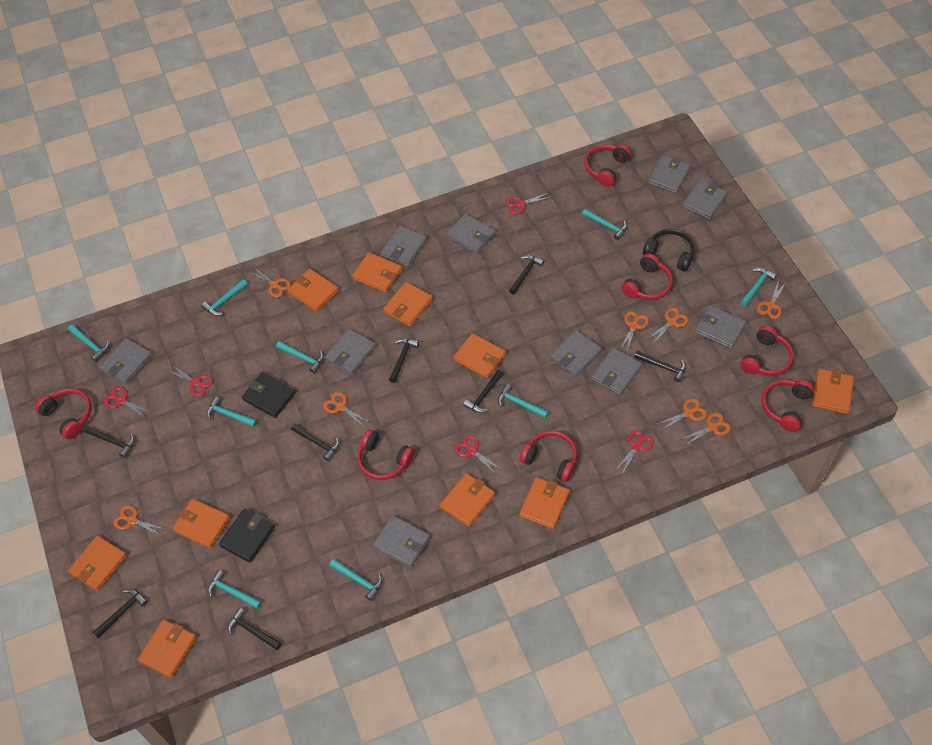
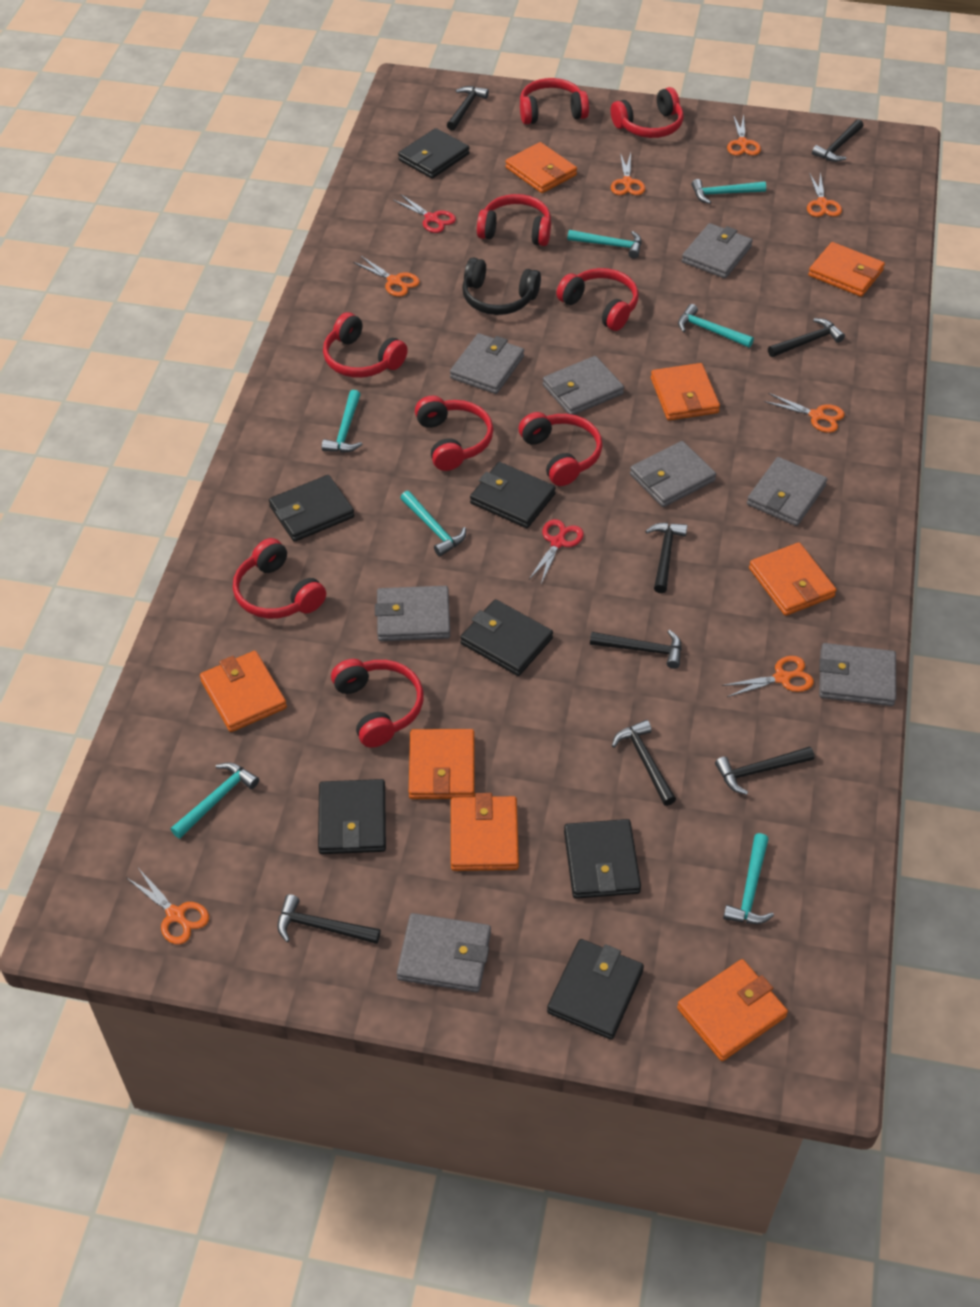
black wallet: [219,509,275,563] [242,372,296,418] = 2 -> [269,475,354,542] [318,779,386,854] [398,128,469,179] [460,599,553,676] [470,462,556,528] [547,939,644,1040] [564,819,641,899] = 7
grey wallet: [99,338,152,385] [325,329,376,375] [373,515,430,567] [381,226,427,267] [447,214,496,254] [550,330,602,377] [591,348,642,395] [648,155,691,194] [682,179,728,220] [695,305,746,349] = 10 -> [375,586,450,641] [397,913,491,993] [450,333,524,394] [543,356,624,415] [630,441,716,507] [682,223,753,278] [747,457,827,526] [819,643,896,706] = 8
orange scissors: [113,505,164,536] [248,267,291,297] [323,392,369,428] [619,311,649,351] [646,308,689,342] [657,399,707,431] [680,413,731,446] [757,280,786,319] = 8 -> [127,868,209,944] [353,256,420,297] [611,153,645,195] [722,656,814,697] [727,115,761,156] [764,393,845,433] [807,172,842,217] = 7
orange wallet: [68,536,127,591] [138,619,197,678] [172,499,230,548] [288,269,338,312] [352,253,402,293] [383,282,433,326] [440,473,495,527] [454,333,506,378] [519,477,570,529] [812,369,854,414] = 10 -> [200,651,287,732] [409,729,475,799] [451,793,519,871] [506,142,577,193] [651,363,720,421] [677,959,788,1061] [749,542,837,616] [808,242,885,297] = 8
red headphones: [35,388,91,439] [357,429,415,480] [519,431,577,482] [584,144,631,187] [621,253,673,300] [741,326,793,376] [761,380,814,432] = 7 -> [233,538,326,619] [323,312,408,378] [331,659,423,748] [415,396,493,471] [477,194,551,246] [519,412,603,486] [520,78,589,124] [556,268,638,331] [611,87,684,138] = 9
red scissors: [104,387,152,418] [168,365,213,396] [455,435,502,474] [505,192,552,215] [616,430,654,474] = 5 -> [393,194,456,233] [529,519,584,584] = 2
turquoise hammer: [68,324,109,362] [201,279,248,316] [206,397,257,427] [208,570,262,609] [276,341,324,373] [329,559,382,601] [498,384,549,418] [582,209,627,240] [740,268,777,307] = 9 -> [171,762,259,839] [322,390,362,453] [400,491,466,556] [567,230,642,259] [678,304,754,348] [692,179,766,204] [723,833,774,924] = 7

